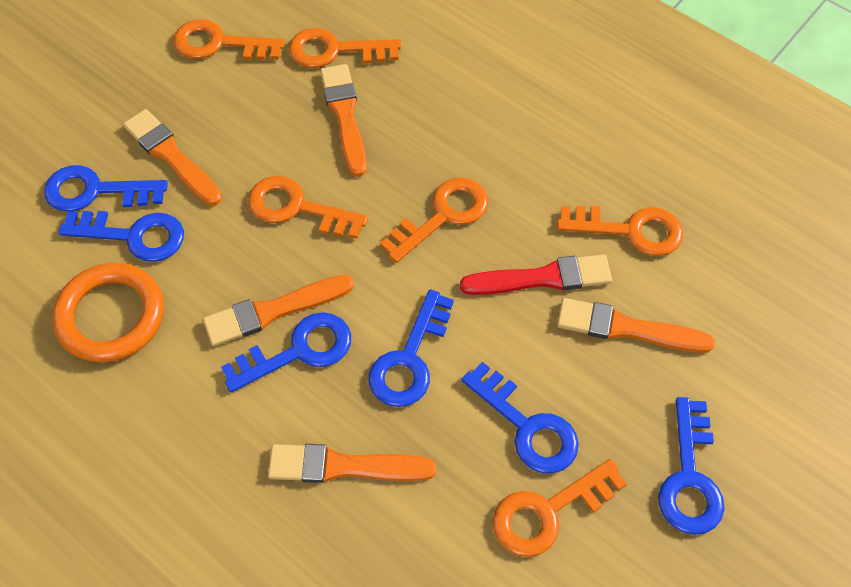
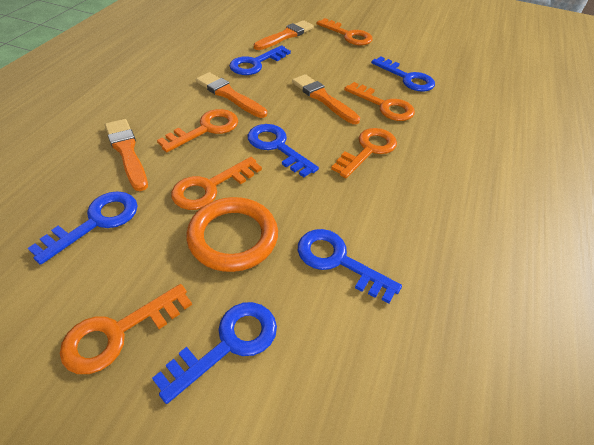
orange brush: [123,109,222,206] [203,275,354,346] [268,444,436,483] [320,64,367,177] [557,298,715,353] = 5 -> [105,119,148,191] [196,72,267,118] [254,20,314,50] [292,74,360,124] = 4
red brush: [460,254,612,295] = 1 -> none = 0

